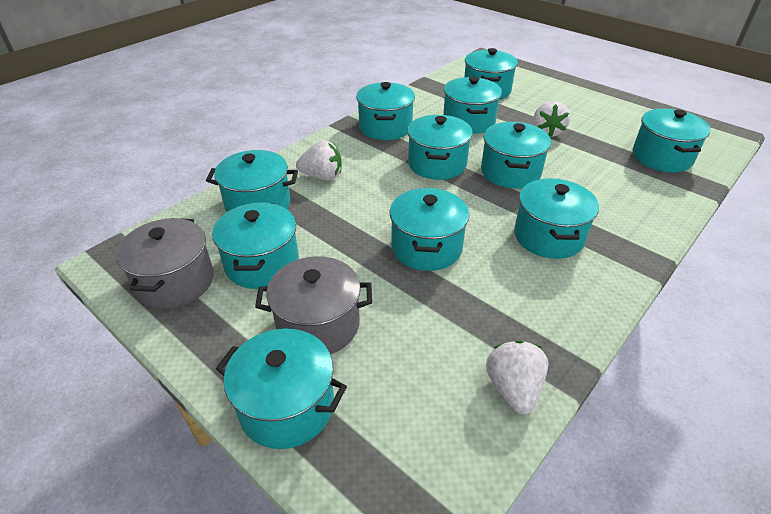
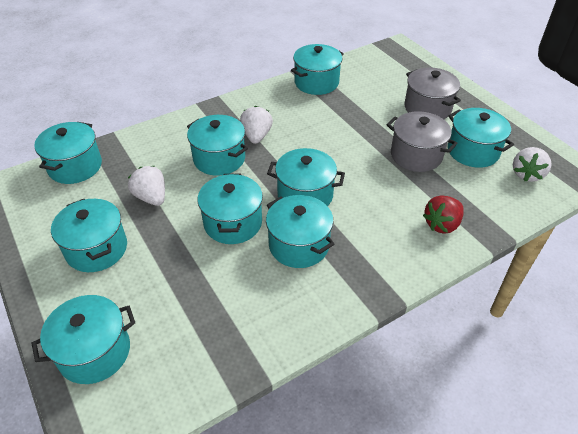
red strawberry: none = 0 -> [423,195,464,234] = 1
turquoise pot: [206,150,298,212] [212,202,299,289] [216,328,347,449] [356,82,415,140] [390,188,469,271] [407,115,473,180] [443,77,502,134] [464,48,518,100] [481,122,551,188] [514,178,599,259] [632,109,711,172] = 11 -> [31,295,135,384] [34,122,102,184] [51,199,127,272] [187,115,248,176] [198,174,263,244] [266,195,334,268] [267,148,345,206] [291,44,344,95] [448,108,514,168] = 9

